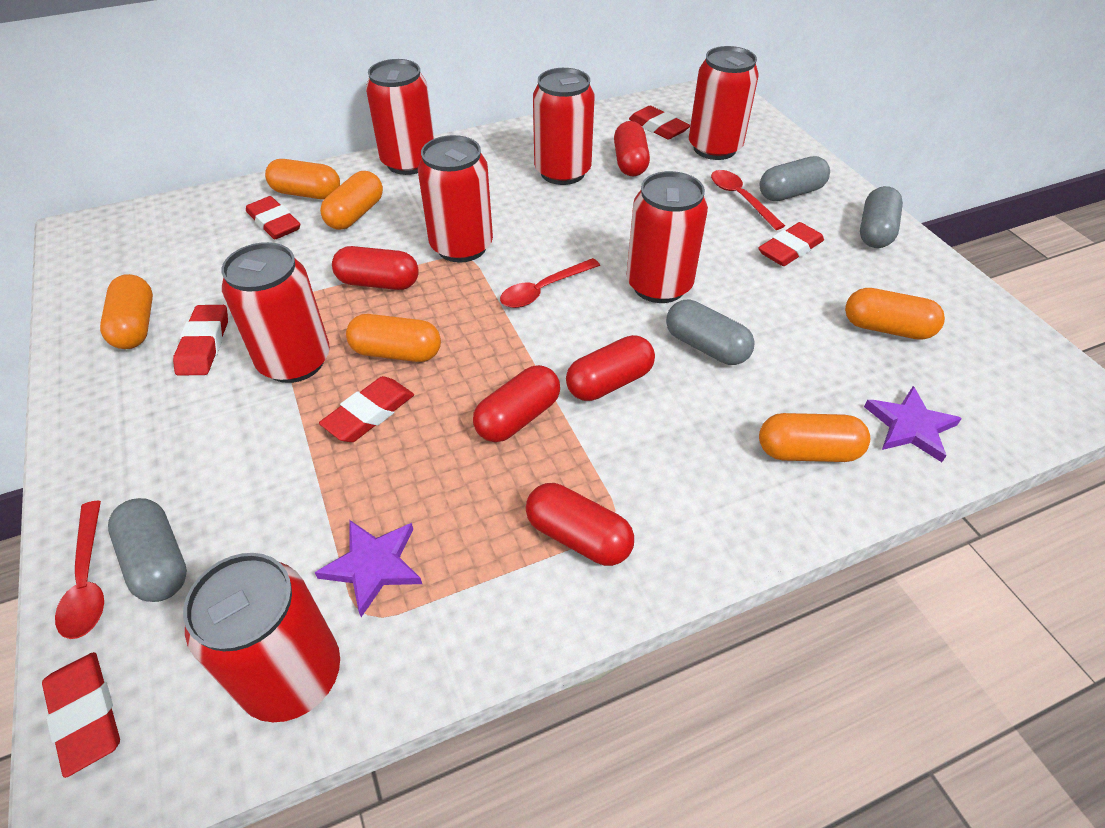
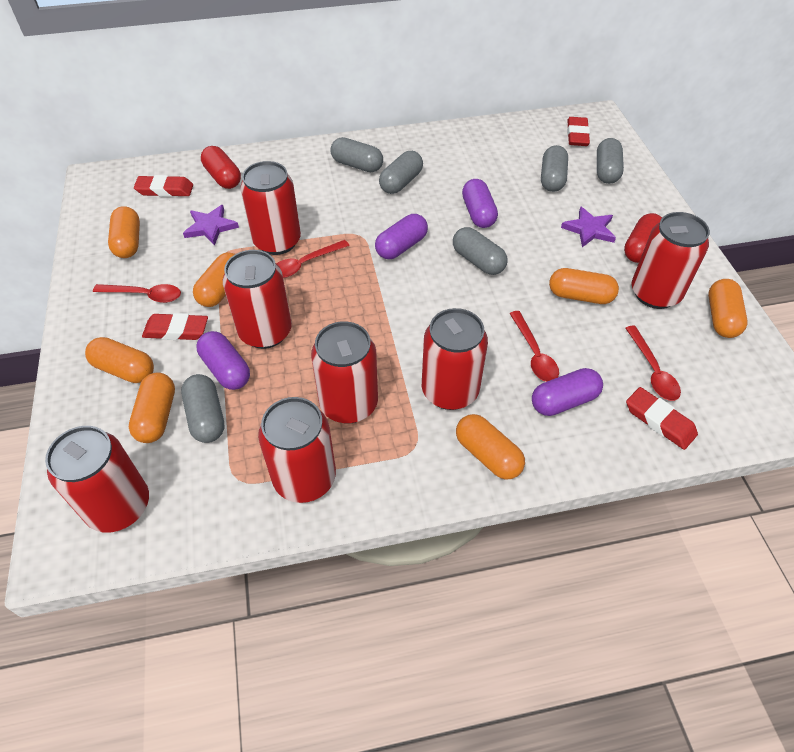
grey capsule: [108,498,187,602] [666,300,755,365] [760,156,830,201] [860,186,903,248] = 4 -> [181,374,225,443] [330,137,383,172] [379,151,423,194] [453,227,508,275] [541,145,568,192] [597,138,624,184] = 6
orange capsule: [100,274,153,349] [265,159,340,199] [320,171,383,230] [346,314,441,362] [759,413,870,462] [845,288,945,340] = 6 -> [85,337,154,383] [108,206,140,258] [129,372,175,443] [193,252,235,307] [456,414,525,480] [549,268,619,304] [708,279,748,338] = 7
purple capsule: none = 0 -> [197,331,250,390] [375,214,428,259] [462,179,498,228] [532,368,603,416] = 4
red capsule: [332,246,419,290] [473,365,560,442] [526,483,634,566] [566,335,655,401] [614,121,650,176] = 5 -> [201,146,241,189] [624,213,662,263] = 2
red eraser: [42,652,120,778] [173,305,228,376] [246,196,301,239] [319,376,414,442] [629,106,690,140] [758,222,824,266] = 6 -> [134,175,193,197] [142,313,208,340] [567,117,590,146] [626,387,698,450] = 4
red spoon: [55,501,104,639] [500,258,600,308] [711,170,785,230] = 3 -> [93,284,181,303] [276,240,350,278] [509,311,559,382] [625,326,681,401] = 4

